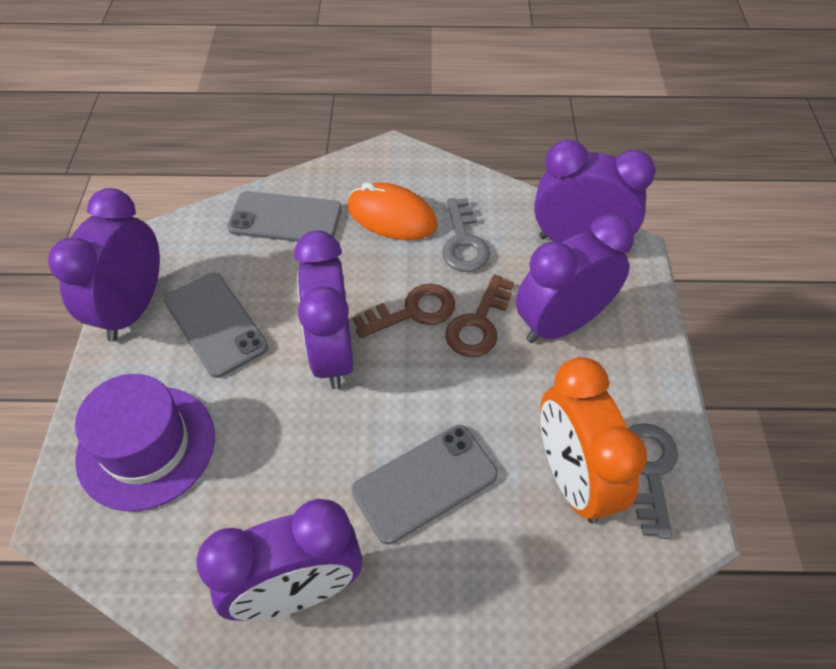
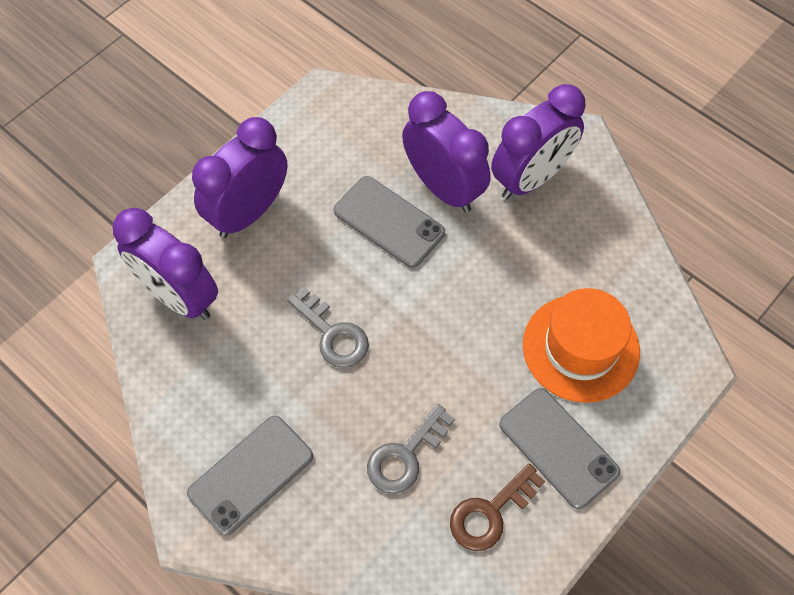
brown key: [353,284,455,338] [446,274,514,357] = 2 -> [450,463,545,551] = 1
orange clock: [540,357,647,524] = 1 -> none = 0
orange hat: none = 0 -> [523,288,640,403] = 1
orange mouse: [348,182,438,240] = 1 -> none = 0
purple clock: [48,188,160,341] [196,499,363,621] [294,231,354,389] [516,214,634,343] [534,139,656,242] = 5 -> [113,208,218,320] [192,117,288,238] [402,91,491,213] [491,84,585,199] = 4
purple hat: [75,374,215,511] = 1 -> none = 0

